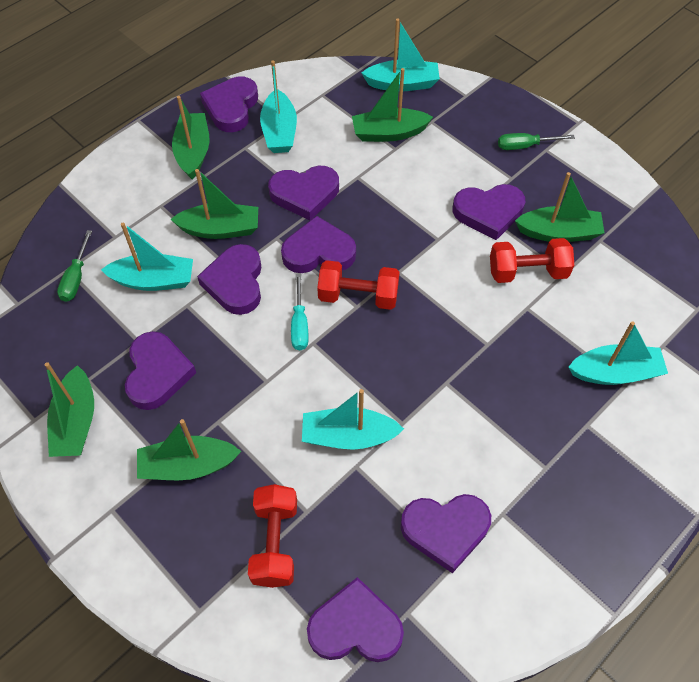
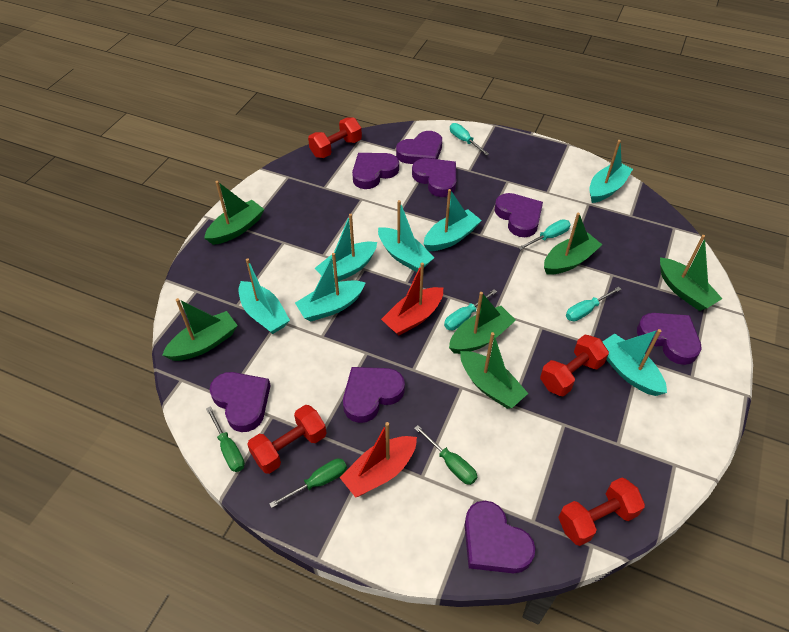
green screwdriver: [57,230,92,302] [498,133,575,150] = 2 -> [206,406,245,472] [269,459,347,508] [414,425,477,485] = 3
red boat: none = 0 -> [340,422,417,498] [381,262,443,336] = 2
red dumbbell: [248,484,297,588] [317,260,400,310] [490,238,574,283] = 3 -> [247,405,326,474] [308,117,362,158] [540,335,609,397] [558,477,645,546] = 4
turquoise boat: [101,223,193,291] [260,60,297,153] [302,389,404,450] [362,19,440,91] [568,321,668,385] = 5 -> [239,258,290,334] [295,253,366,322] [315,214,377,283] [378,200,434,272] [423,189,482,251] [589,140,633,203] [603,329,667,396] = 7
turquoise screwdriver: [291,274,309,350] = 1 -> [444,289,497,330] [450,123,489,156] [518,219,571,250] [566,287,621,321] = 4

